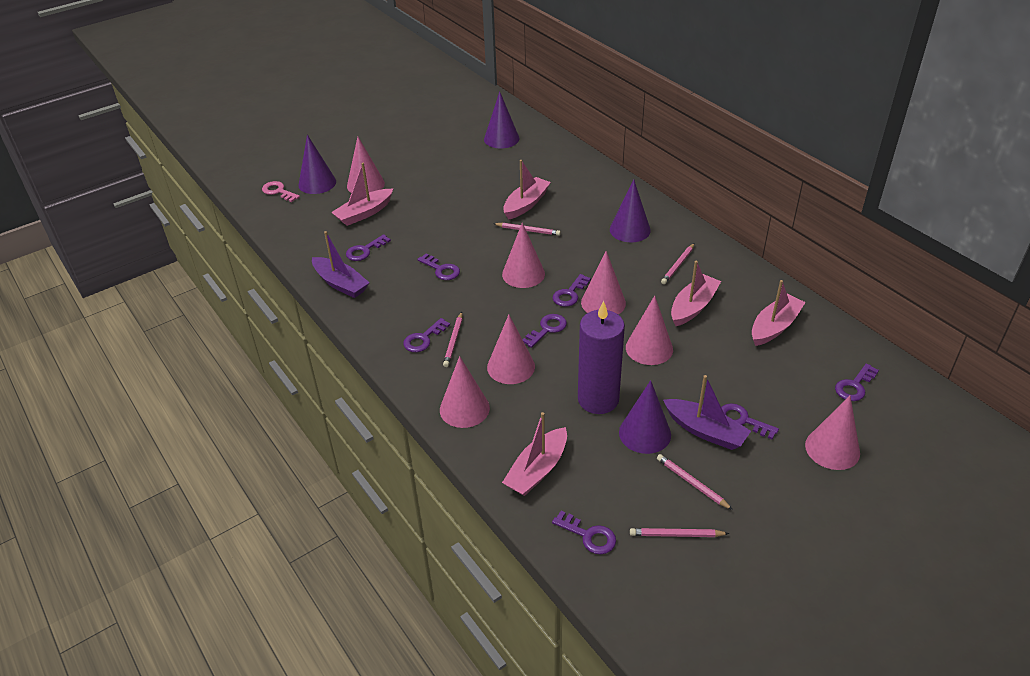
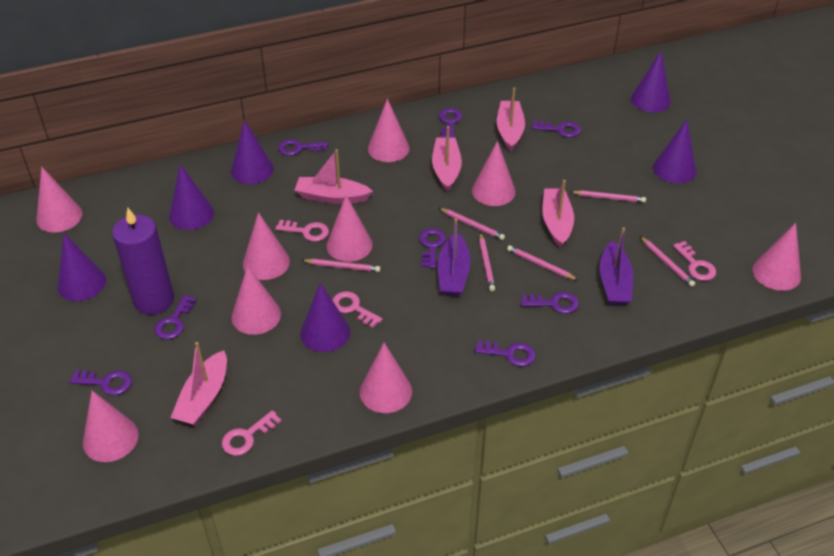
pink cone: [347,137,385,193] [440,356,490,428] [487,315,535,384] [502,223,545,288] [581,251,626,315] [626,296,673,365] [805,396,860,470] = 7 -> [36,166,83,233] [83,390,139,462] [232,265,281,335] [243,212,290,280] [326,195,373,262] [360,343,412,413] [368,99,410,162] [472,141,516,206] [753,223,801,291] = 9
pink key: [262,181,300,202] = 1 -> [222,410,282,456] [275,220,329,242] [332,291,382,328] [673,241,716,281] = 4
pink pencil: [443,312,462,367] [494,223,561,236] [630,528,729,537] [657,454,733,510] [661,243,695,284] = 5 -> [301,259,381,272] [439,208,505,240] [479,233,495,291] [507,245,578,280] [571,190,646,203] [640,236,695,287] = 6
purple cone: [298,135,336,194] [484,91,519,148] [610,179,651,242] [619,380,671,454] = 4 -> [57,233,106,301] [169,164,214,230] [231,120,274,184] [300,283,350,352] [631,51,671,113] [653,119,696,183] = 6

